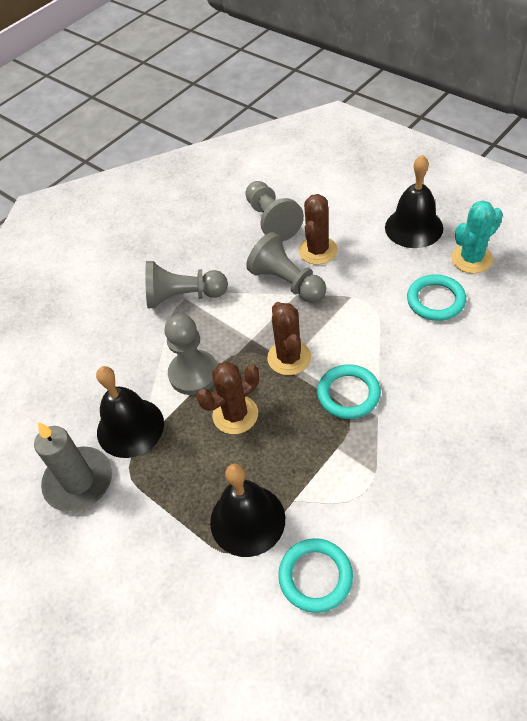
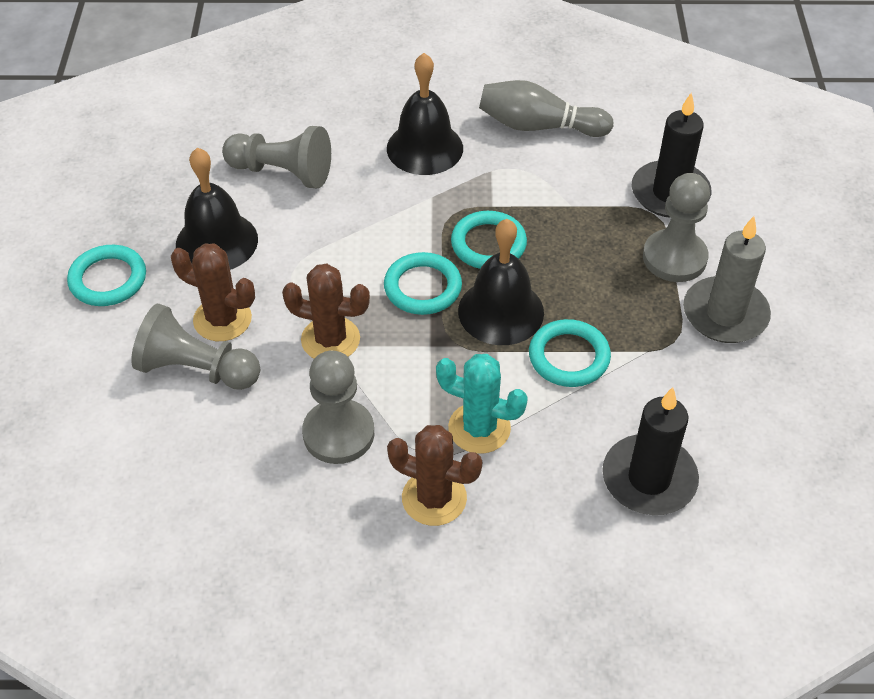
black candle: none = 0 -> [602,387,699,515] [632,92,711,218] = 2
grey bowling pin: none = 0 -> [479,80,613,137] = 1
turquoise ring: [278,538,353,613] [317,364,381,419] [407,274,466,321] = 3 -> [67,245,146,306] [384,252,462,315] [451,211,527,269] [529,319,611,387] = 4

